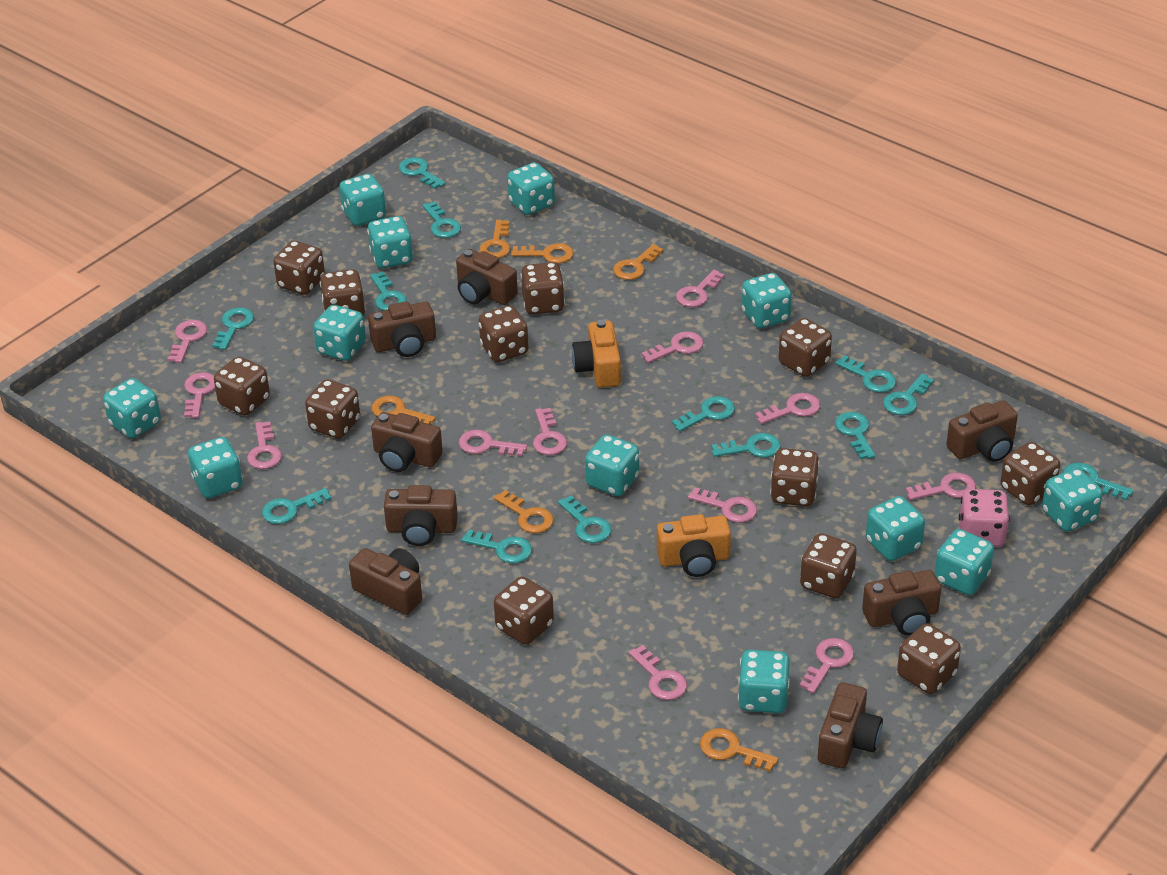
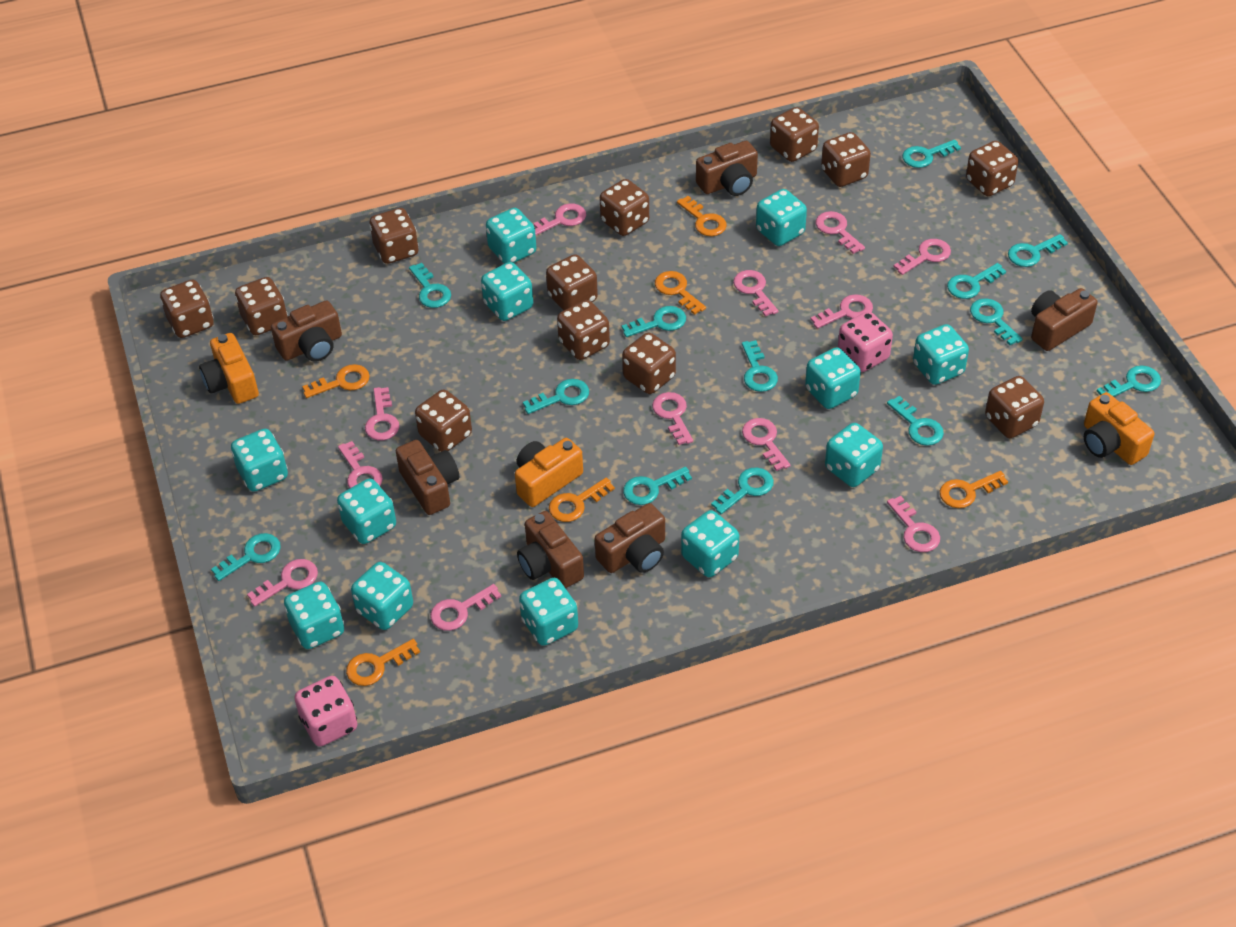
brown camera: [349,548,422,615] [368,301,436,357] [371,412,443,472] [384,485,458,546] [456,249,518,305] [818,682,883,768] [862,570,941,635] [946,400,1018,462] = 8 -> [271,300,342,362] [396,440,459,515] [517,511,584,588] [595,503,665,573] [696,141,758,196] [1031,288,1097,351] = 6
orange camera: [572,320,621,388] [657,514,731,577] = 2 -> [199,333,259,404] [515,438,583,507] [1084,392,1154,465] = 3
pink dice: [959,489,1010,547] = 1 -> [294,676,357,746] [838,311,893,372] = 2

